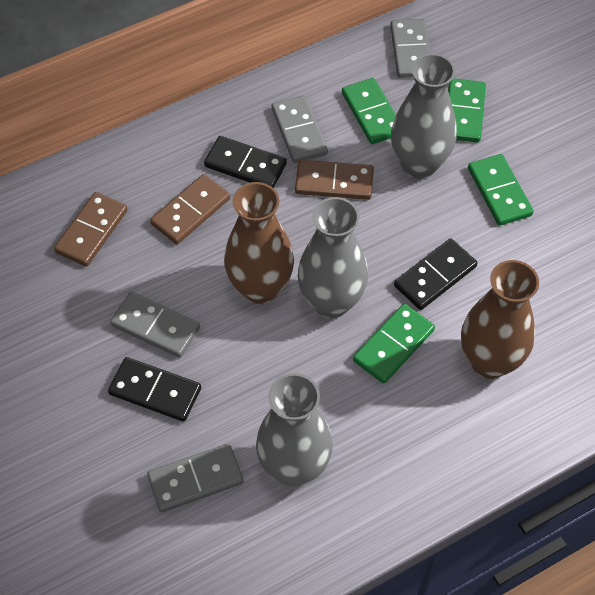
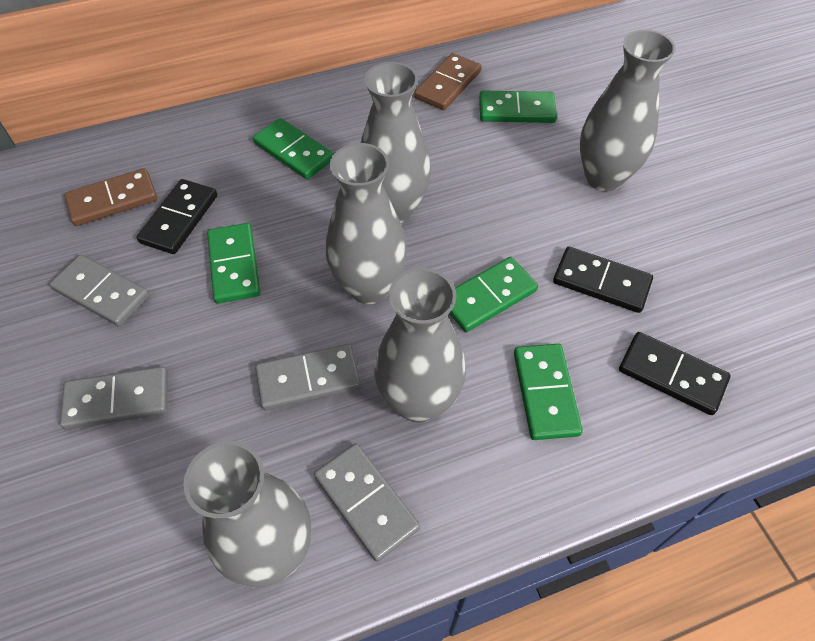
brown domino: [54,192,128,267] [150,174,230,244] [295,160,374,200] = 3 -> [64,168,157,226] [414,53,482,110] = 2
brown vase: [224,182,294,304] [461,260,539,379] = 2 -> none = 0
green domino: [342,78,396,144] [353,304,435,384] [448,78,486,143] [468,154,534,226] = 4 -> [207,223,261,304] [253,118,334,179] [449,257,538,332] [479,90,557,123] [514,344,583,440] = 5
grey vase: [256,373,333,487] [298,197,368,318] [391,53,457,179] = 3 -> [184,441,311,587] [326,143,407,304] [360,62,431,223] [374,268,466,423] [580,29,676,191] = 5

